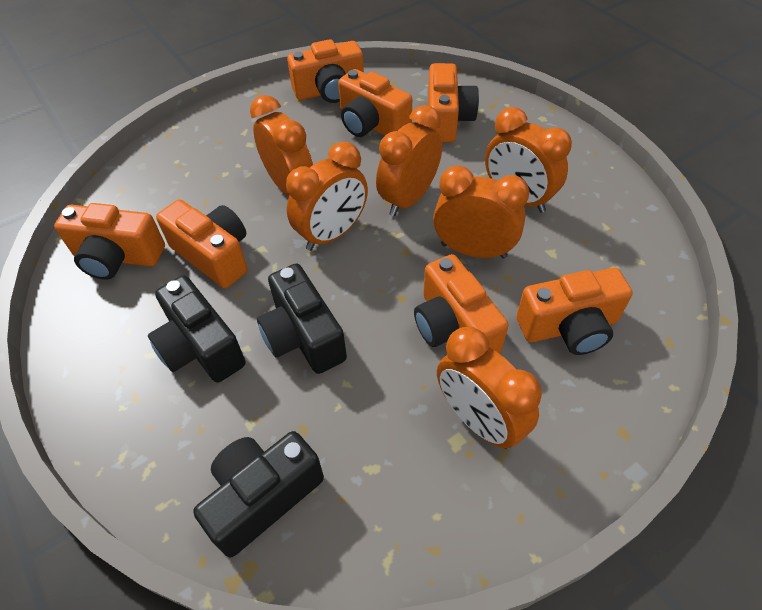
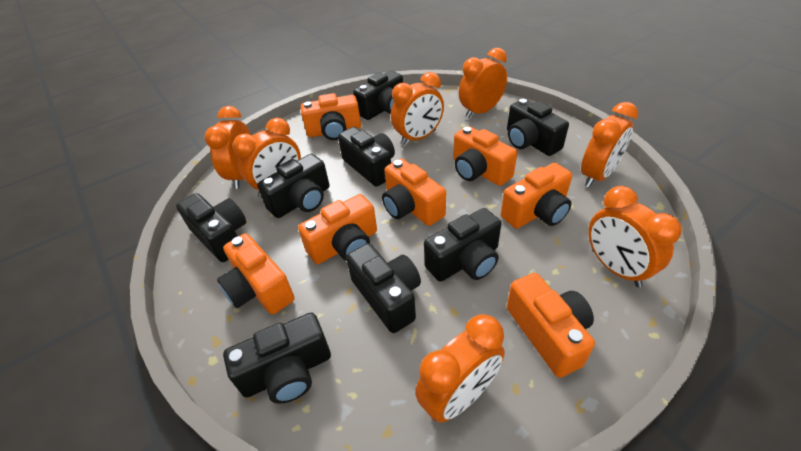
black camera: [148,275,246,383] [193,431,324,557] [257,264,347,374] = 3 -> [176,193,246,262] [223,312,331,404] [257,154,329,218] [338,127,395,187] [346,243,421,333] [353,71,403,120] [424,208,501,282] [507,99,569,156] = 8
orange clock: [250,95,313,196] [286,142,368,251] [376,105,442,216] [433,165,529,259] [437,326,542,449] [485,107,572,213] = 6 -> [204,106,251,189] [233,118,301,198] [391,72,444,145] [415,314,505,423] [459,48,507,118] [581,102,638,187] [588,186,682,287] = 7

